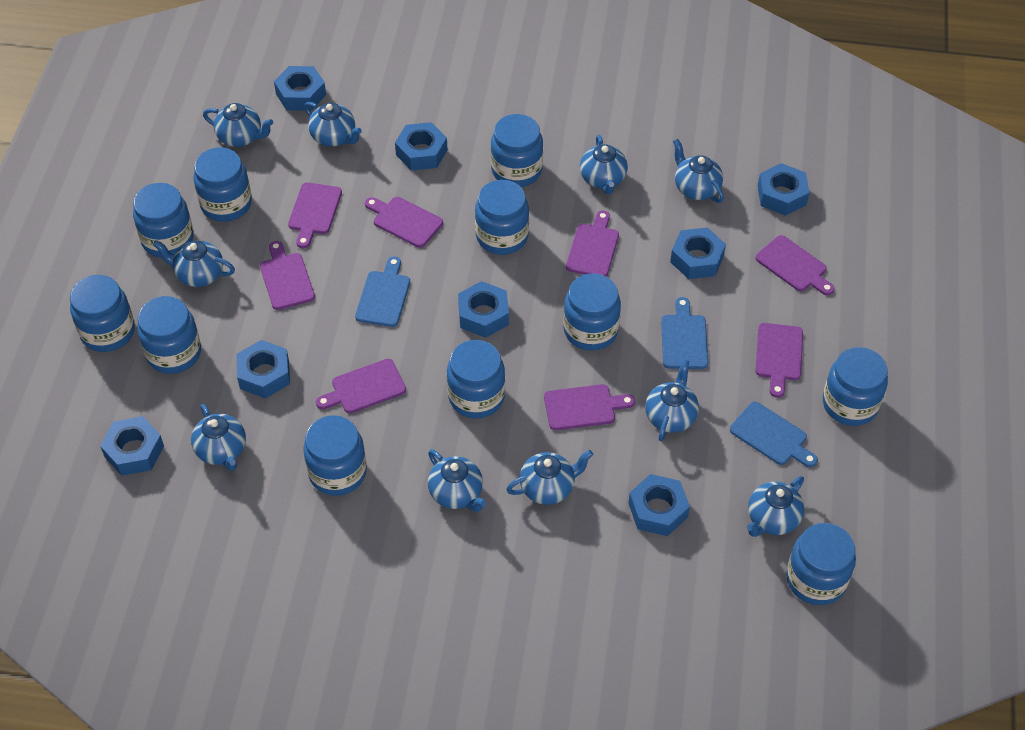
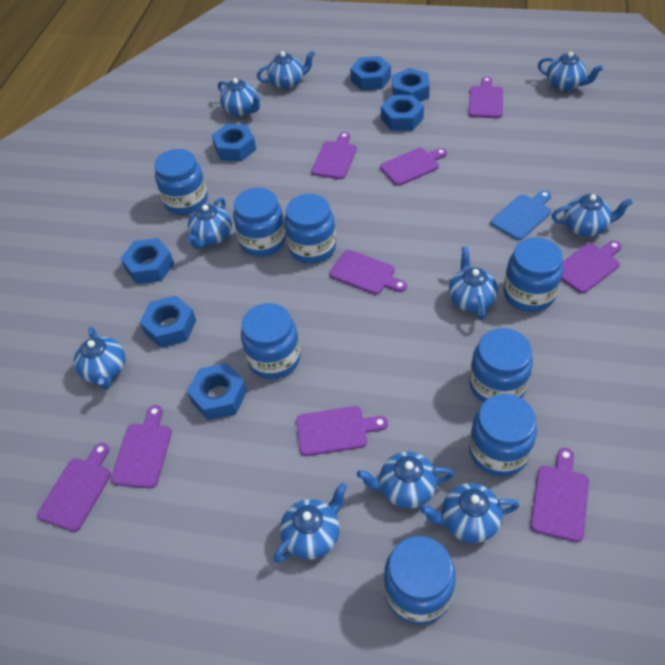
blue cutting board: [355,256,410,327] [661,297,708,369] [730,402,818,467] = 3 -> [491,190,551,240] = 1
blue jar: [70,275,135,352] [133,183,194,258] [137,296,201,374] [193,147,252,222] [303,415,367,496] [447,340,505,418] [475,180,529,255] [491,114,543,187] [563,274,621,351] [786,523,856,605] [823,347,888,426] = 11 -> [154,149,208,215] [233,188,286,257] [241,303,301,379] [284,194,336,264] [384,536,456,625] [469,328,533,403] [469,394,537,477] [504,237,563,312] = 8
blue nut: [100,416,164,476] [237,340,290,399] [274,66,326,111] [395,122,448,171] [458,281,509,338] [628,474,690,536] [670,227,726,279] [758,163,809,216] = 8 -> [121,238,174,284] [140,296,196,348] [187,363,247,420] [212,124,256,162] [350,56,391,91] [381,95,424,131] [392,68,430,102] = 7
purple cutting board: [260,241,315,310] [288,182,342,248] [316,359,406,414] [365,197,443,248] [544,384,635,431] [566,210,619,277] [755,235,835,295] [755,323,803,398] = 8 -> [37,443,111,532] [111,405,172,488] [296,406,388,456] [311,132,357,179] [329,250,407,295] [380,148,447,186] [469,77,503,118] [531,448,589,542] [561,241,621,294] = 9

